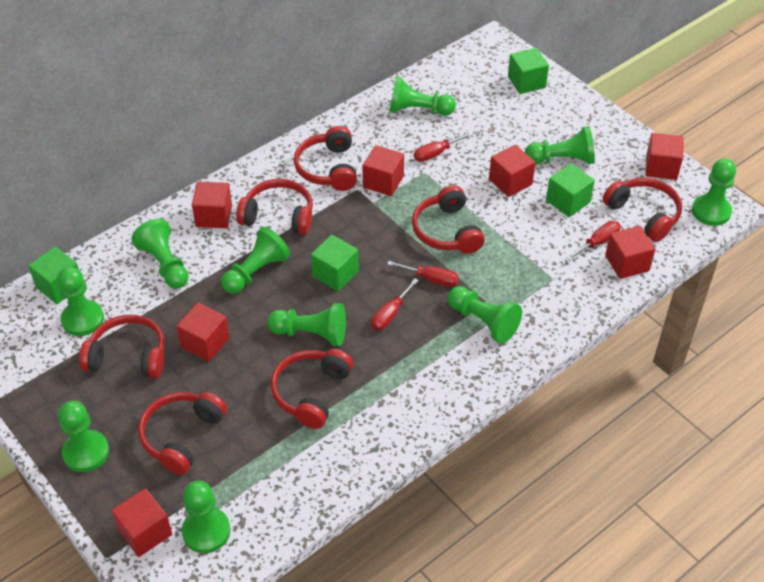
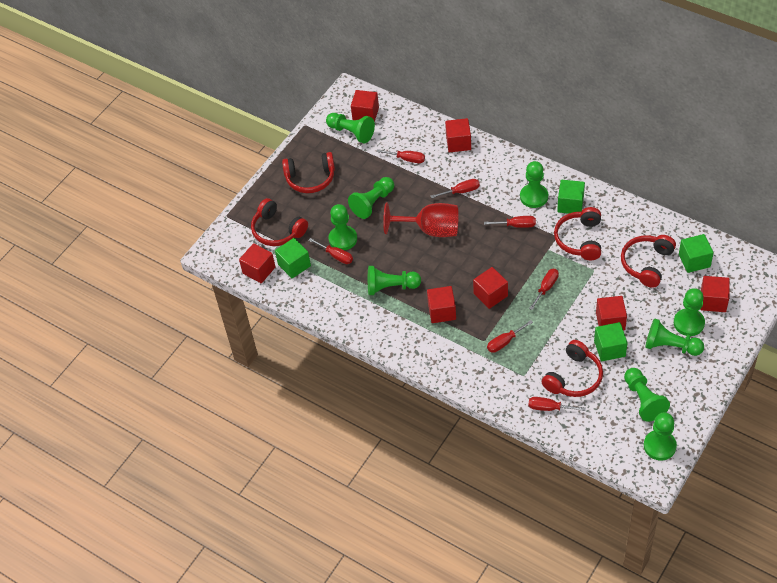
green pawn: [57,267,104,336] [58,401,109,472] [131,219,189,289] [182,481,230,553] [221,227,290,294] [267,303,346,346] [389,77,456,116] [447,286,522,343] [525,126,595,164] [692,159,736,226] = 10 -> [326,113,375,143] [329,204,357,250] [348,177,394,219] [368,266,421,295] [520,161,548,208] [624,368,670,421] [644,413,677,460] [645,318,704,356] [674,288,705,336] = 9
red goblet: none = 0 -> [383,202,458,237] = 1
red headphones: [79,315,165,378] [138,392,227,475] [236,179,313,235] [271,349,353,429] [294,126,357,191] [412,185,485,254] [603,178,682,242] = 7 -> [251,198,308,246] [282,152,335,193] [542,340,603,397] [554,207,601,260] [621,235,676,288] = 5
red screwdriver: [371,278,419,330] [387,261,459,287] [414,132,473,162] [566,221,621,260] = 4 -> [308,238,353,264] [376,149,425,163] [431,179,480,198] [484,216,536,228] [487,320,533,353] [528,397,586,411] [529,269,559,310] = 7

